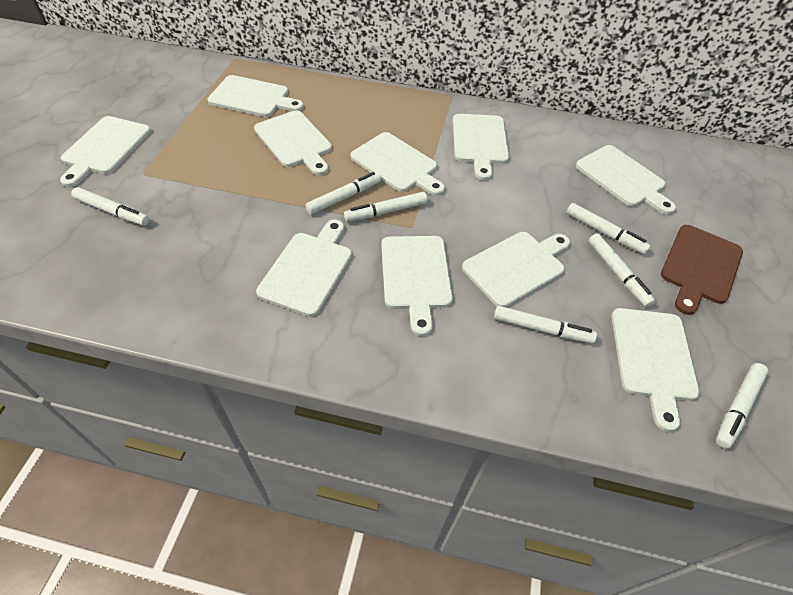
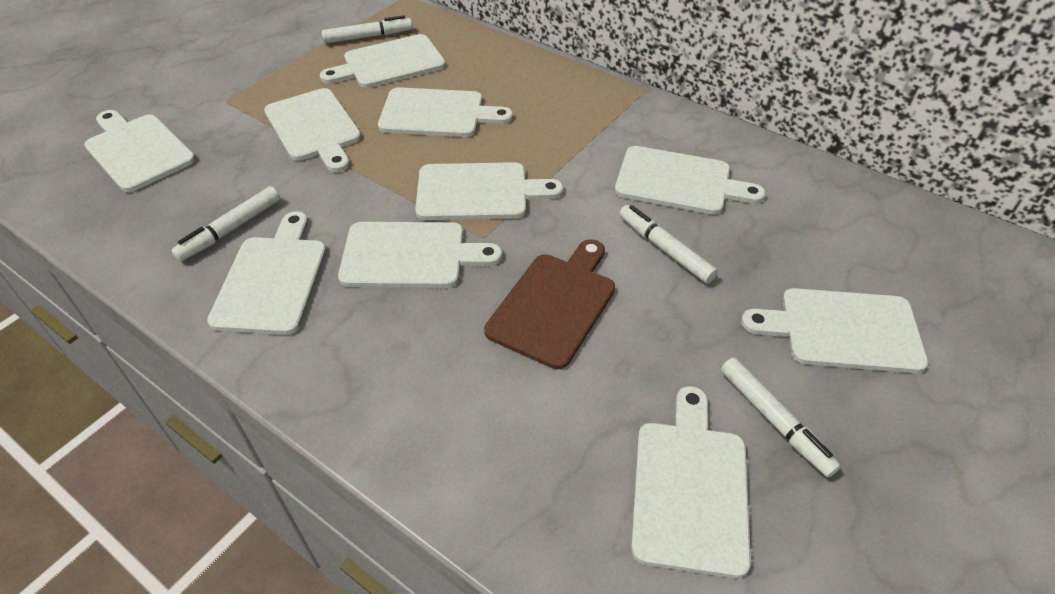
white marker: [71,187,150,226] [305,172,381,215] [344,192,427,222] [494,306,597,343] [566,203,651,254] [589,233,655,307] [716,363,768,449] = 7 -> [171,186,280,261] [322,15,413,44] [619,205,718,283] [721,358,841,477] = 4

